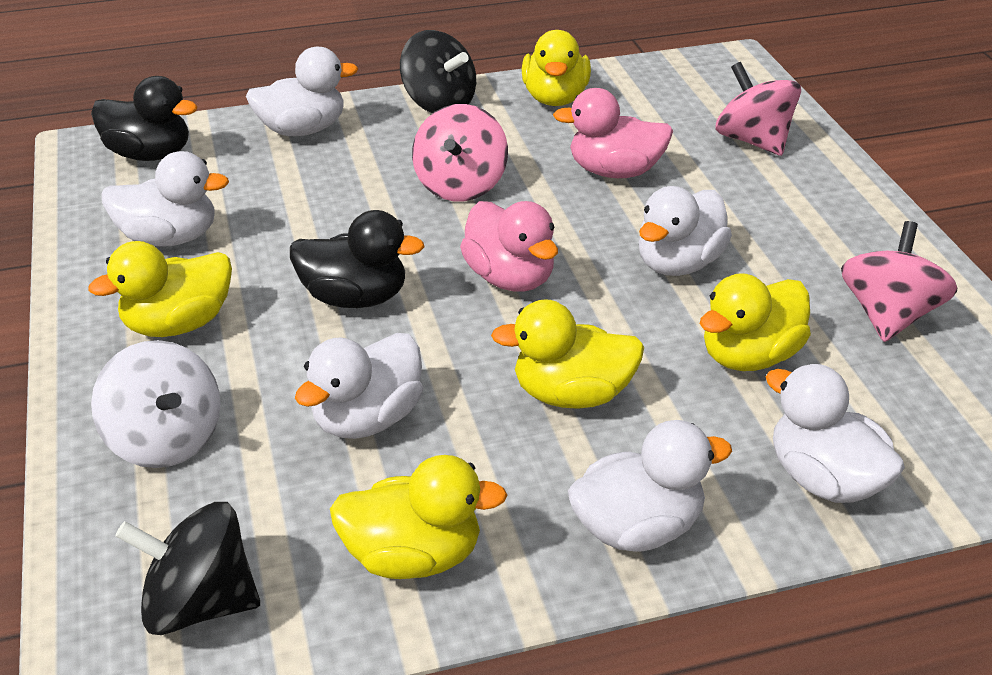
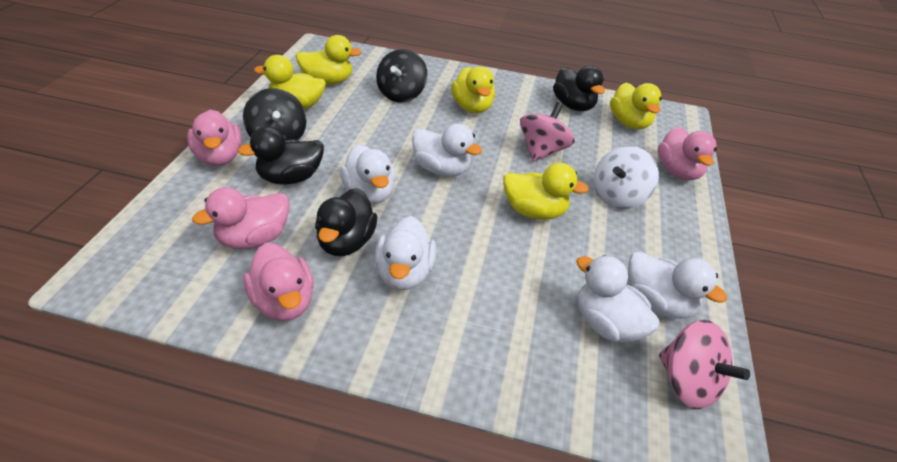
black duck: [91,76,198,161] [290,210,425,308] = 2 -> [238,127,324,184] [315,188,377,256] [553,66,605,111] = 3
pink duck: [460,201,558,292] [553,88,673,178] = 2 -> [187,110,242,166] [192,187,290,249] [244,243,314,321] [658,127,717,181] = 4
pink spinning top: [412,104,508,201] [715,62,801,156] [841,221,957,342] = 3 -> [520,102,575,162] [659,320,750,409] = 2
white duck: [101,151,229,247] [246,47,358,136] [295,333,423,439] [568,420,732,552] [639,186,732,276] [766,364,905,503] = 6 -> [340,144,396,204] [375,216,436,290] [412,123,482,177] [576,255,660,343] [628,251,727,319] = 5

